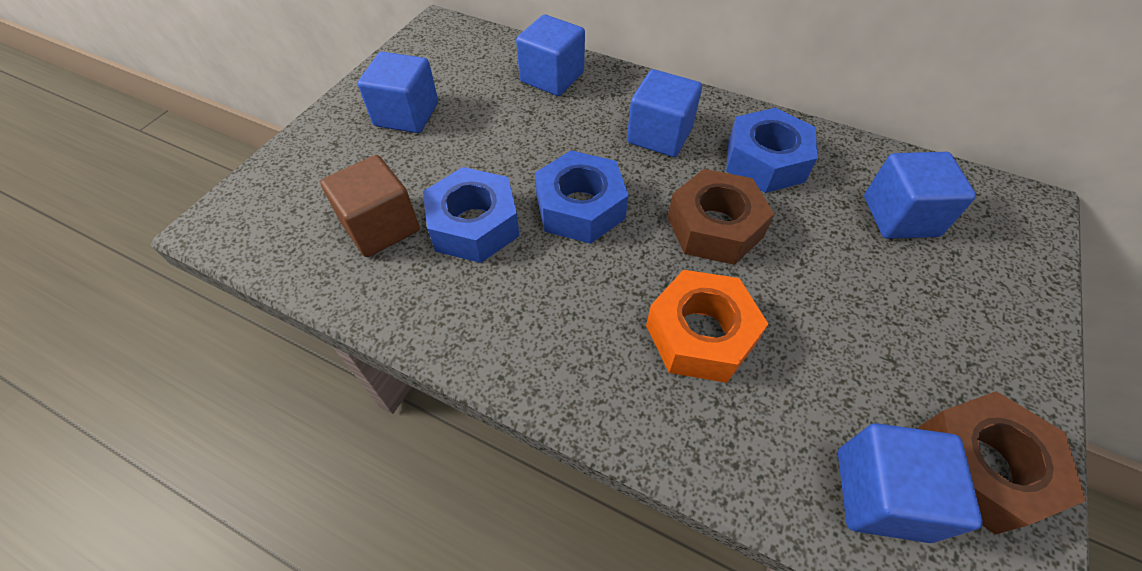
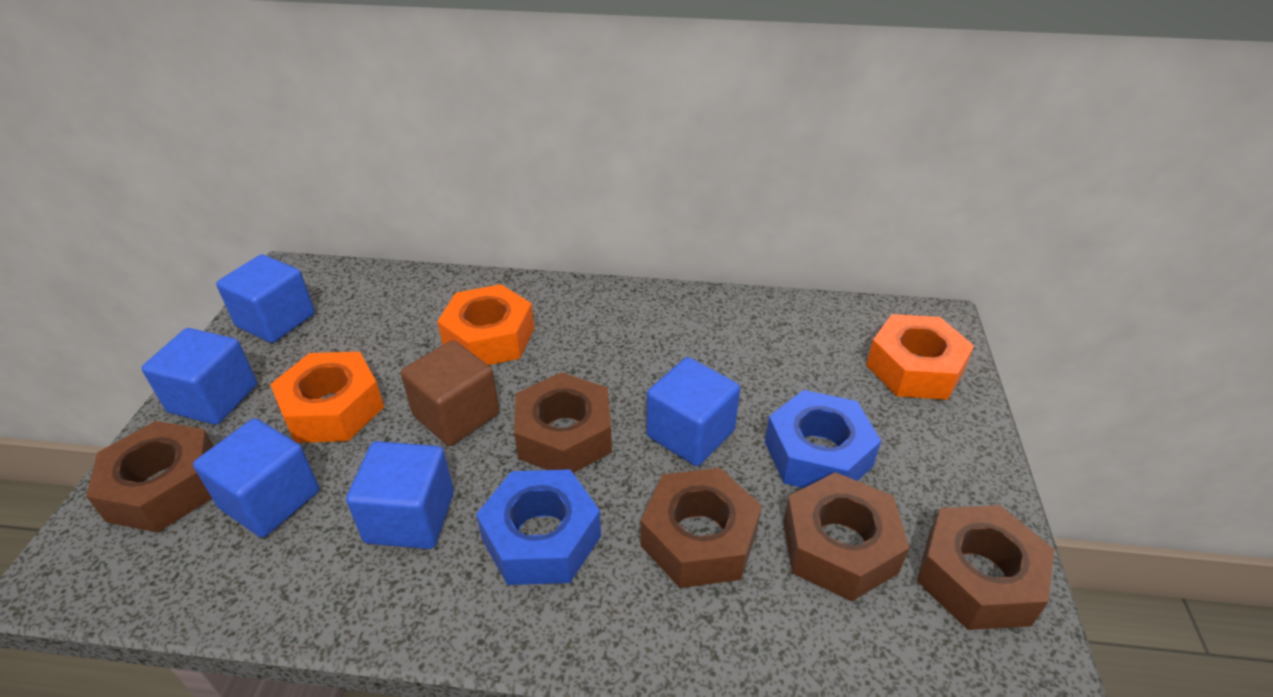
blue nut: [423,167,520,263] [535,150,629,244] [726,108,817,193] = 3 -> [476,469,601,585] [765,390,881,488] = 2
brown nut: [668,169,774,265] [919,391,1086,535] = 2 -> [86,421,214,533] [514,372,612,473] [641,468,762,588] [783,472,909,601] [917,505,1054,630] = 5
orange nut: [646,270,768,383] = 1 -> [270,352,384,443] [437,284,534,365] [866,314,974,400] = 3

